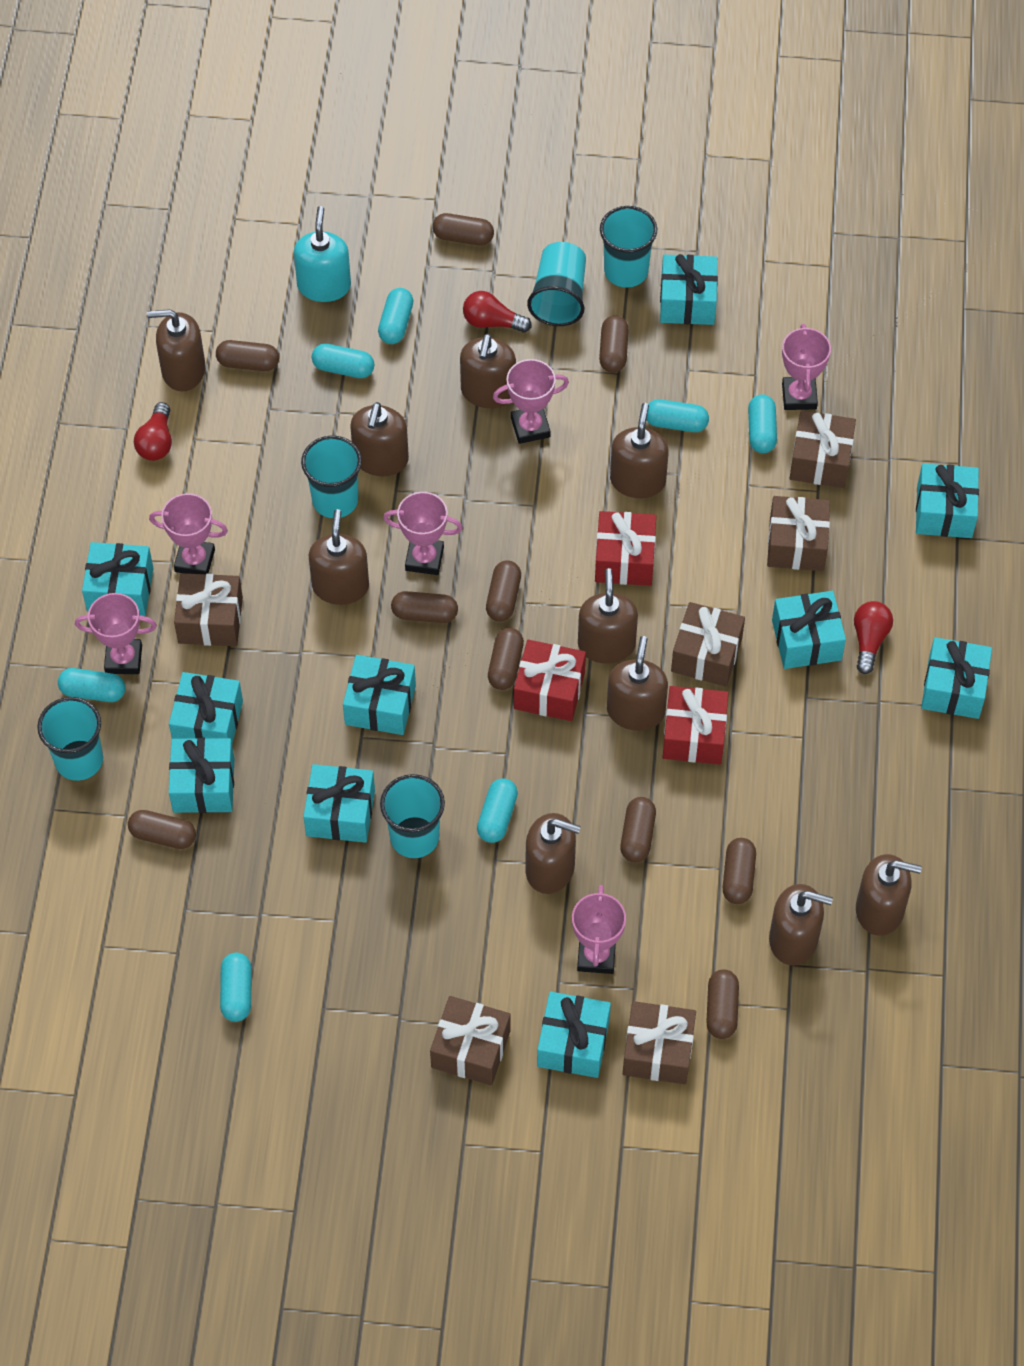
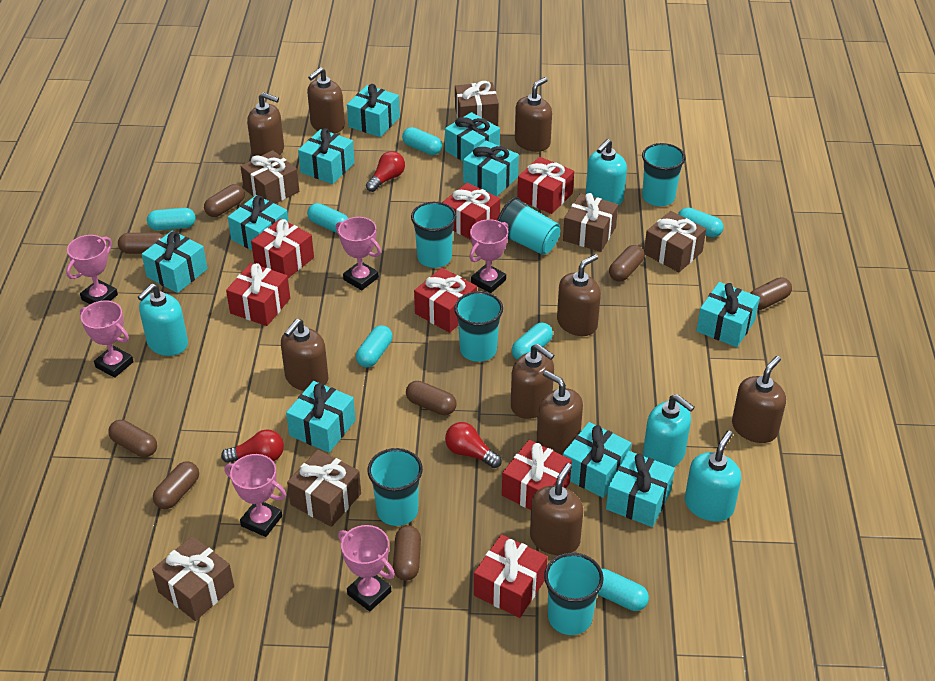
brown capsule: [128,810,196,849] [216,340,279,371] [391,591,458,623] [432,213,494,246] [486,560,521,622] [488,628,524,690] [599,315,629,373] [620,797,656,862] [706,969,739,1039] [723,838,756,904] = 10 -> [108,420,157,457] [118,233,164,254] [153,461,199,509] [204,184,245,217] [393,525,421,581] [406,381,457,415] [609,245,644,282] [750,277,792,310] = 8
brown soap dispenser: [147,309,205,391] [309,509,369,605] [350,402,409,476] [460,334,516,408] [525,813,581,894] [578,568,638,664] [607,636,668,731] [610,403,669,498] [769,884,833,965] [856,854,922,936] = 10 -> [247,92,284,156] [281,319,328,391] [307,67,345,134] [511,344,554,419] [515,77,552,152] [530,463,583,555] [537,370,583,455] [557,254,601,336] [732,356,786,443] = 9
red gift: [514,640,586,721] [595,511,656,586] [663,686,728,765] = 3 -> [226,263,290,326] [251,219,314,278] [414,268,477,333] [442,182,500,240] [474,534,548,618] [502,440,572,510] [517,157,574,214] = 7
turquoise cup: [37,697,103,781] [301,436,362,518] [380,774,445,858] [527,242,586,326] [600,206,657,288] = 5 -> [368,448,423,526] [411,202,456,268] [454,291,503,362] [497,197,560,255] [544,552,604,635] [642,143,685,206] = 6
turquoise soap dispenser: [294,206,351,302] = 1 -> [138,284,188,356] [586,139,627,206] [643,394,694,467] [685,431,741,522] = 4

